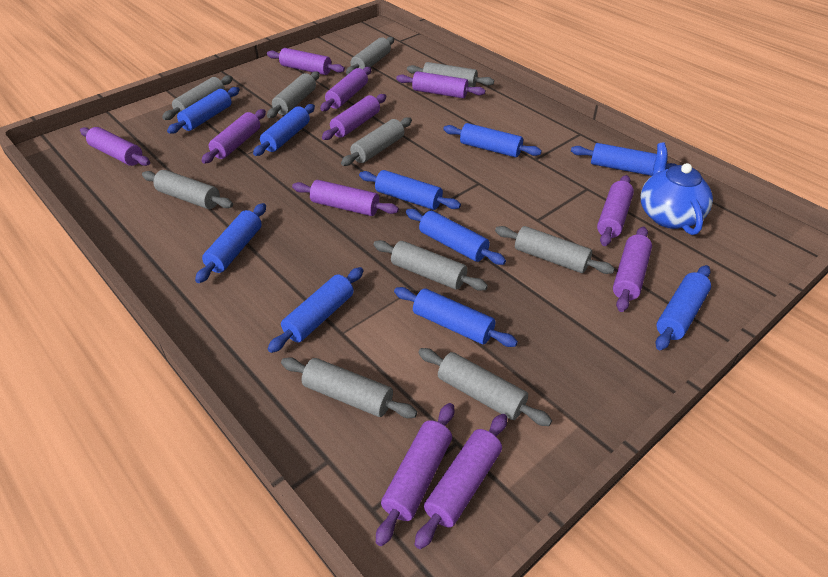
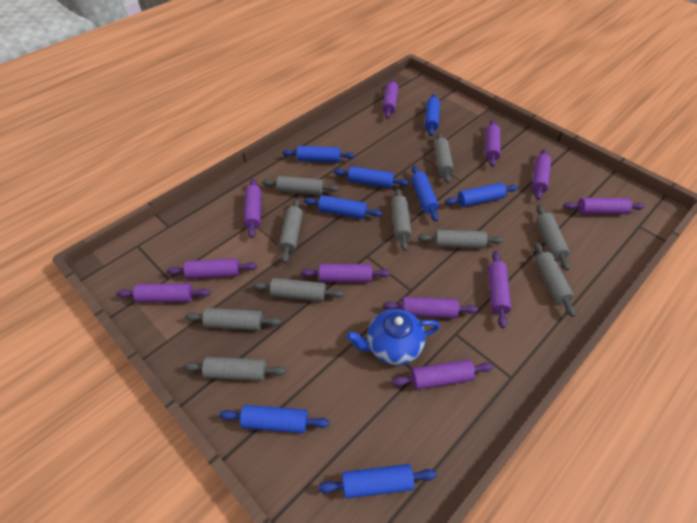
blue rolling pin: [167,87,240,134] [195,203,266,283] [253,104,315,156] [268,267,363,353] [359,170,461,210] [394,287,518,347] [406,209,506,265] [443,123,542,157] [571,143,677,176] [655,265,711,350] = 10 -> [219,405,329,433] [282,146,355,162] [304,195,382,219] [318,464,437,499] [334,166,409,188] [411,165,439,222] [425,94,440,136] [445,183,518,207] = 8

